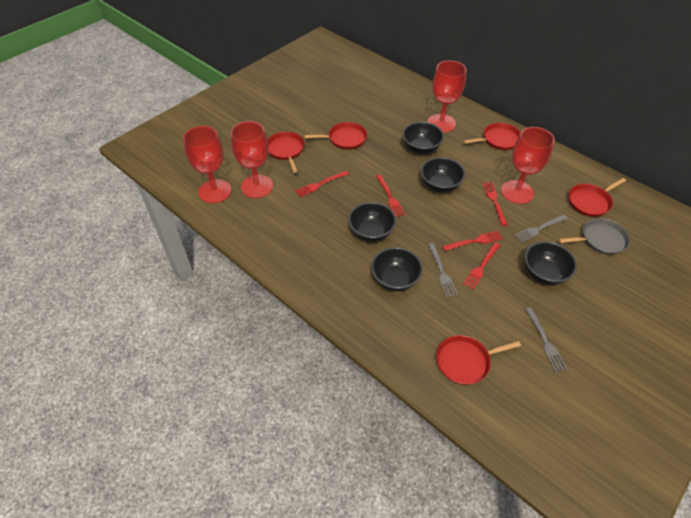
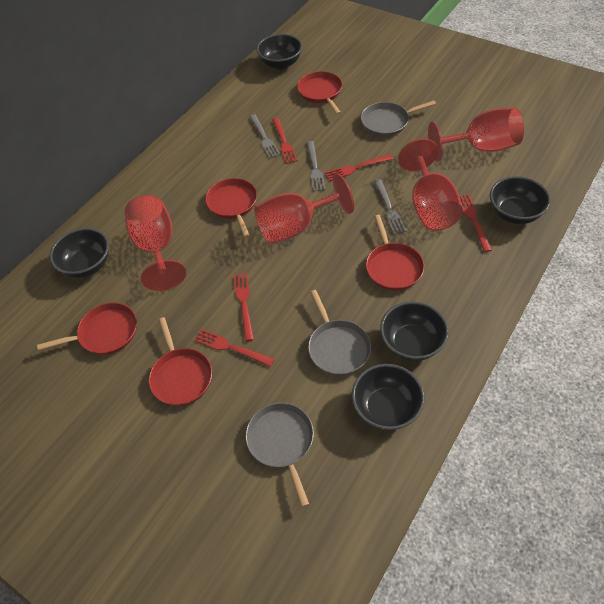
grey pan: [558,218,630,255] = 1 -> [245,402,314,507] [308,290,371,375] [361,100,436,137] = 3

